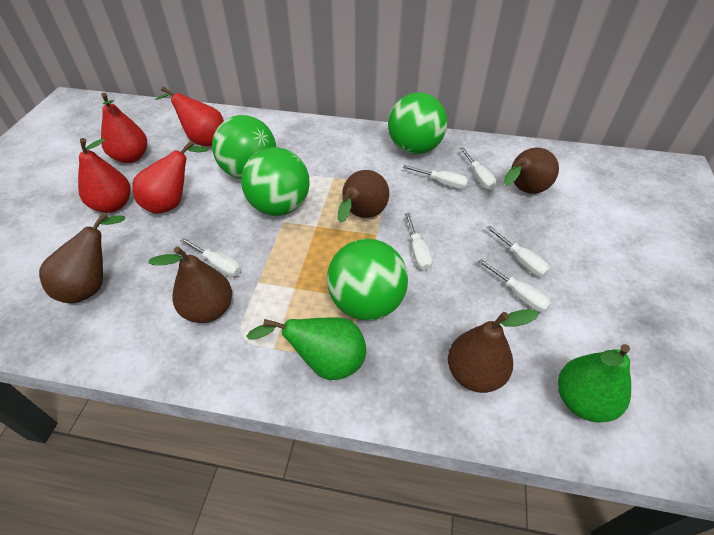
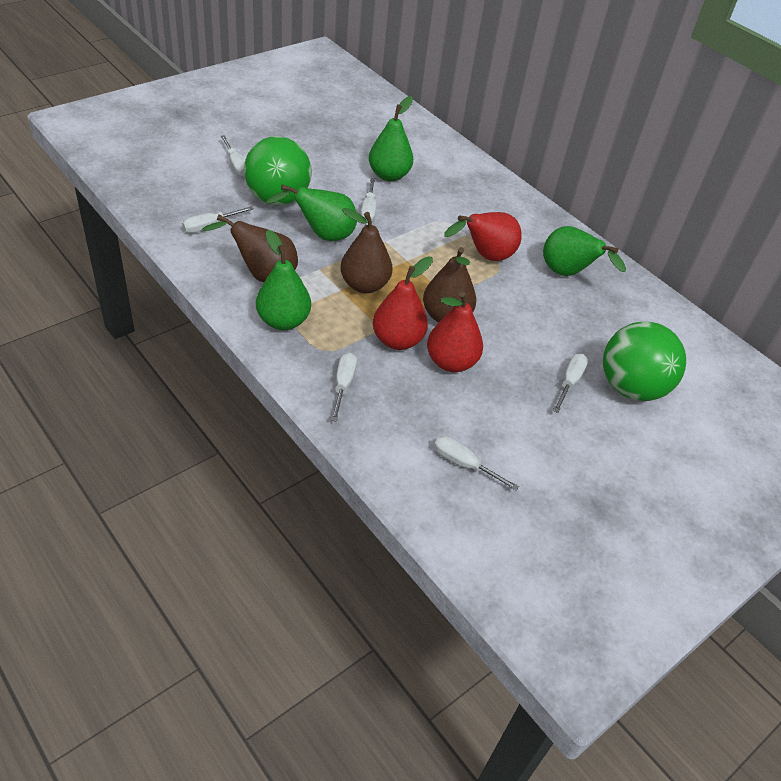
brown pear: [39,213,125,303] [148,246,232,323] [338,170,389,223] [448,309,539,393] [504,148,559,194] = 5 -> [202,215,298,283] [341,208,393,293] [423,247,476,323] = 3
green ball: [212,115,276,179] [241,147,310,216] [327,239,408,320] [388,92,448,154] = 4 -> [244,136,312,206] [603,321,686,401] = 2
green pear: [246,317,366,380] [558,344,631,423] = 2 -> [256,230,311,330] [266,184,357,241] [369,96,413,181] [543,226,626,276] = 4
red pear: [78,138,131,213] [101,93,147,163] [132,141,208,214] [155,86,224,146] = 4 -> [373,256,433,350] [427,292,483,372] [444,212,521,261] = 3

